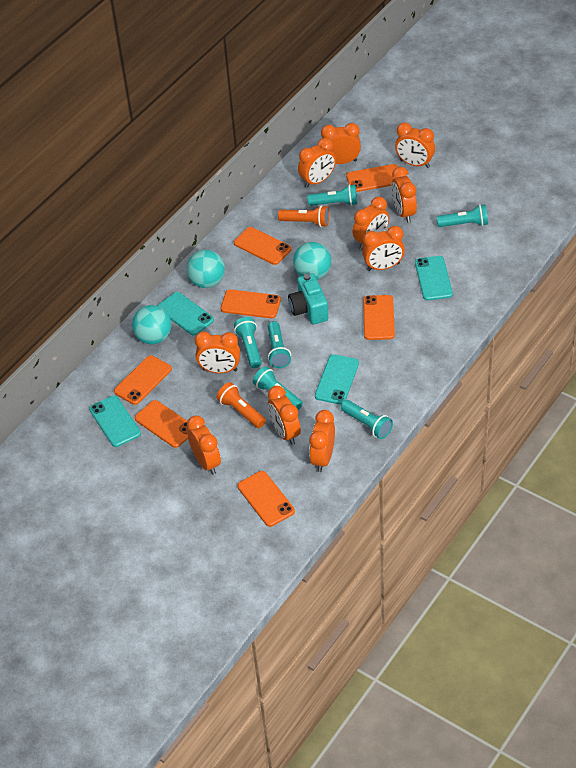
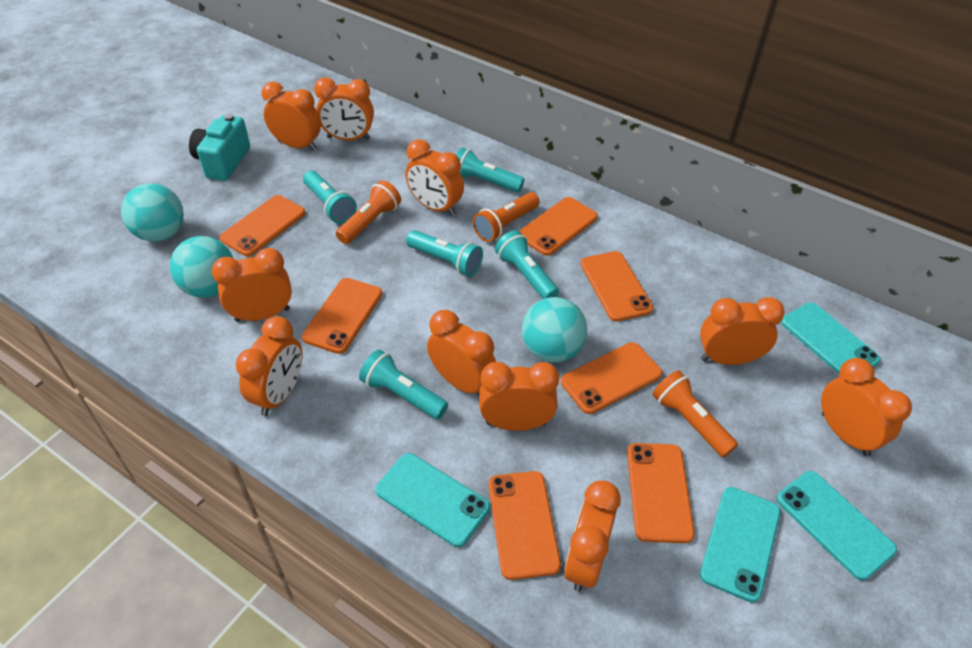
orange flashlight: [216,382,266,428] [278,205,329,227] = 2 -> [336,180,401,244] [473,192,540,242] [652,370,738,457] = 3
turquoise flashlight: [234,317,262,368] [253,366,303,410] [268,321,291,368] [307,184,357,206] [341,400,393,439] [437,204,488,227] = 6 -> [303,171,357,224] [359,349,448,419] [406,230,483,277] [456,147,525,192] [495,230,559,299] = 5

